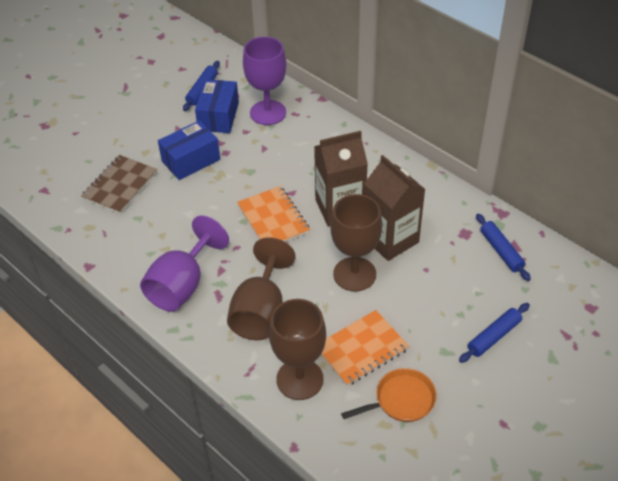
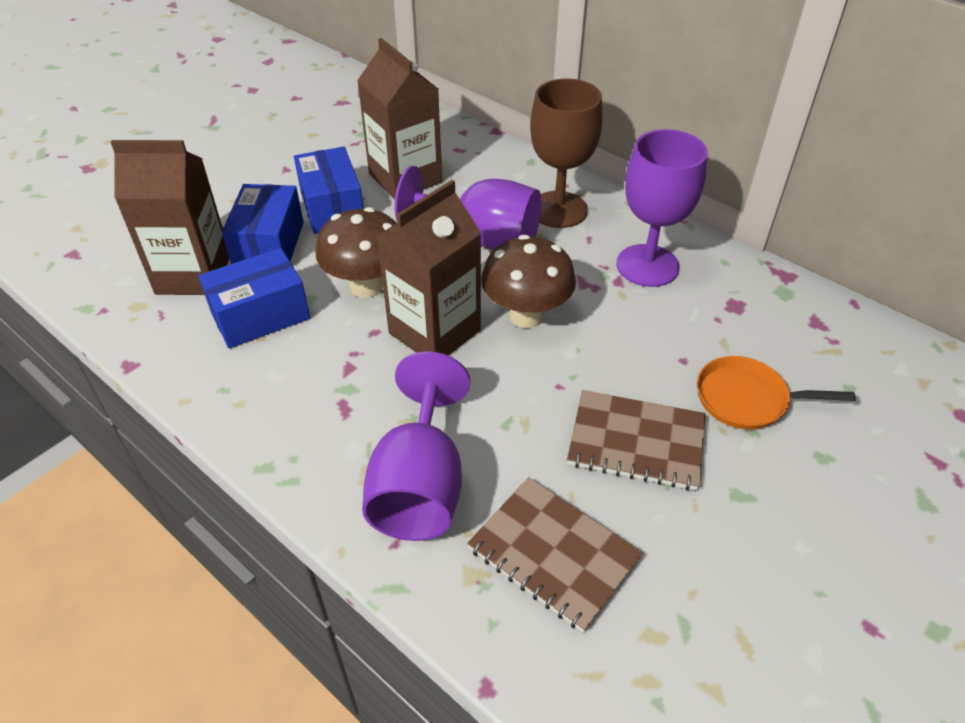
blue box: [158,120,220,180] [195,79,239,133] = 2 -> [199,248,310,348] [222,184,304,264] [294,147,364,234] = 3
blue rolling pin: [183,61,220,111] [459,303,530,363] [476,214,531,281] = 3 -> none = 0
brown carton: [314,131,368,227] [364,155,426,261] = 2 -> [111,140,229,295] [357,38,442,199] [376,180,481,355] = 3
brown goblet: [227,237,296,340] [269,299,326,400] [330,194,382,291] = 3 -> [530,79,603,228] = 1
brown mushroom: none = 0 -> [315,207,396,298] [481,235,576,328] = 2
brown notebook: [81,155,157,214] = 1 -> [467,477,643,632] [567,390,706,490] = 2
orange notebook: [237,186,310,242] [321,310,409,386] = 2 -> none = 0
purple goblet: [140,216,229,312] [243,37,286,125] = 2 -> [362,351,470,541] [394,166,541,250] [617,129,708,287] = 3

